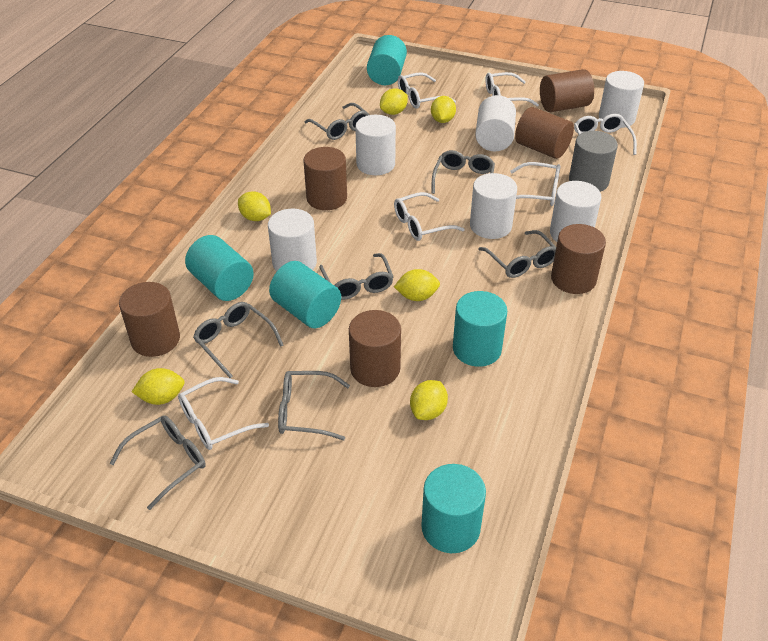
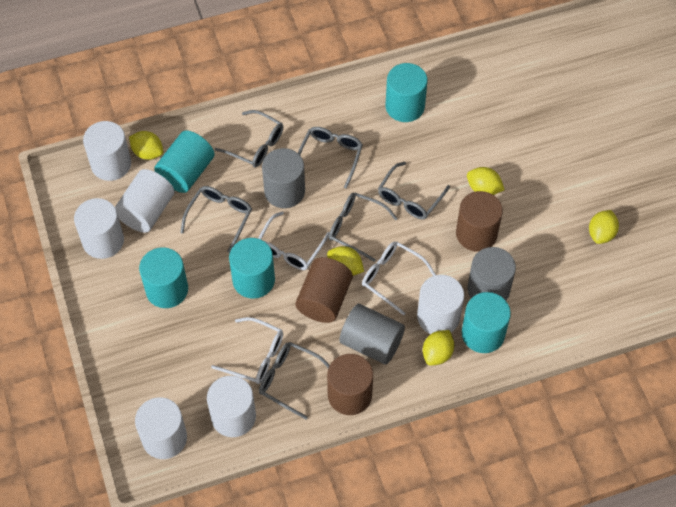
brown cylinder: [119,282,180,357] [303,147,347,210] [349,310,401,387] [515,107,574,159] [540,69,594,112] [551,224,606,294] = 6 -> [295,257,353,323] [327,354,373,415] [456,191,503,252] = 3
grey cylinder: [569,131,618,192] = 1 -> [262,148,305,208] [339,304,405,365] [468,247,516,300] = 3
grey glasses: [110,415,206,510] [193,302,283,378] [278,371,350,440] [304,103,370,140] [319,253,393,300] [432,150,495,194] [478,230,556,278] = 7 -> [180,186,252,253] [215,110,283,168] [259,342,330,419] [298,127,363,189] [329,193,398,262] [378,162,450,219] = 6
white glasses: [178,377,269,450] [394,192,465,241] [398,72,456,109] [486,72,539,107] [510,162,561,206] [574,114,637,155] = 6 -> [211,317,283,384] [258,211,330,270] [362,241,436,316] = 3
yellow lemon: [132,368,185,405] [238,191,271,221] [380,89,408,115] [394,269,440,301] [410,380,448,420] [431,96,456,123] = 6 -> [129,131,163,160] [327,246,364,276] [423,330,454,365] [467,167,505,195] [589,210,619,244] = 5

